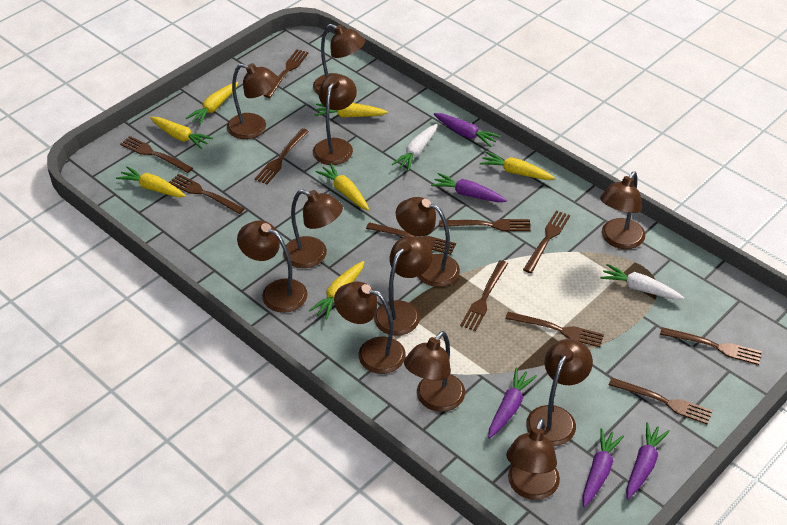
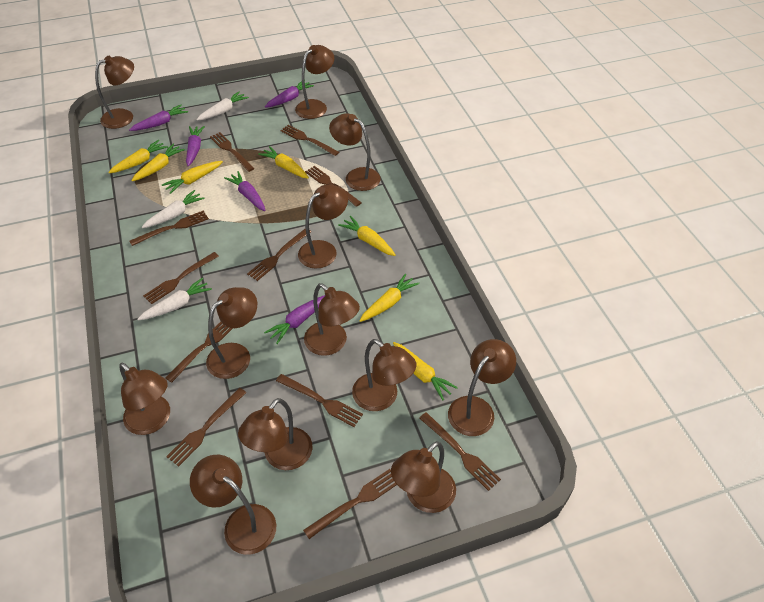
white carrot: [392,124,437,171] [600,264,684,300] = 2 -> [137,278,212,321] [142,190,205,228] [196,91,249,120] = 3

